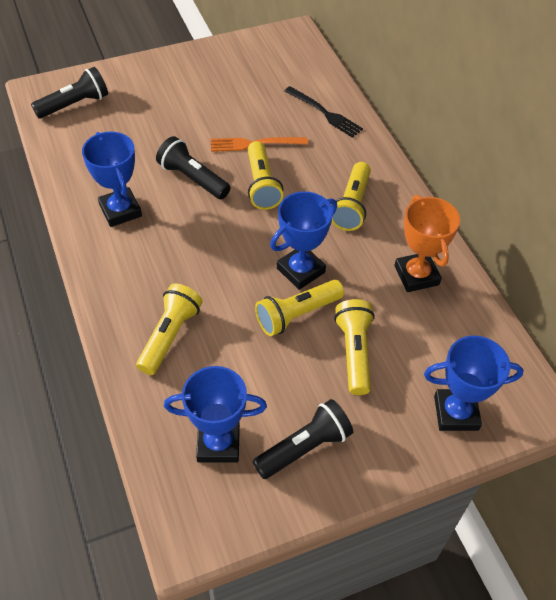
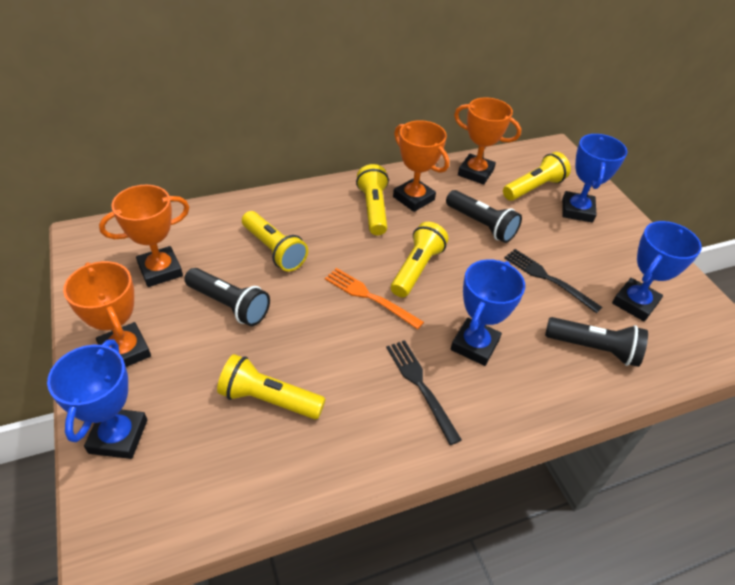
black fork: [285,86,363,138] = 1 -> [386,340,462,445] [504,249,602,314] = 2
orange trophy: [394,195,460,292] = 1 -> [63,261,151,367] [99,185,190,287] [393,120,449,212] [454,98,521,185] = 4

